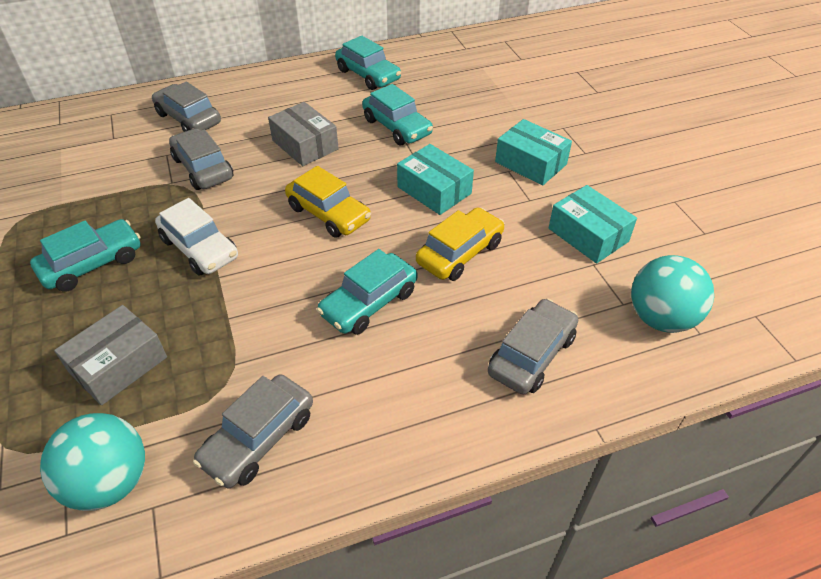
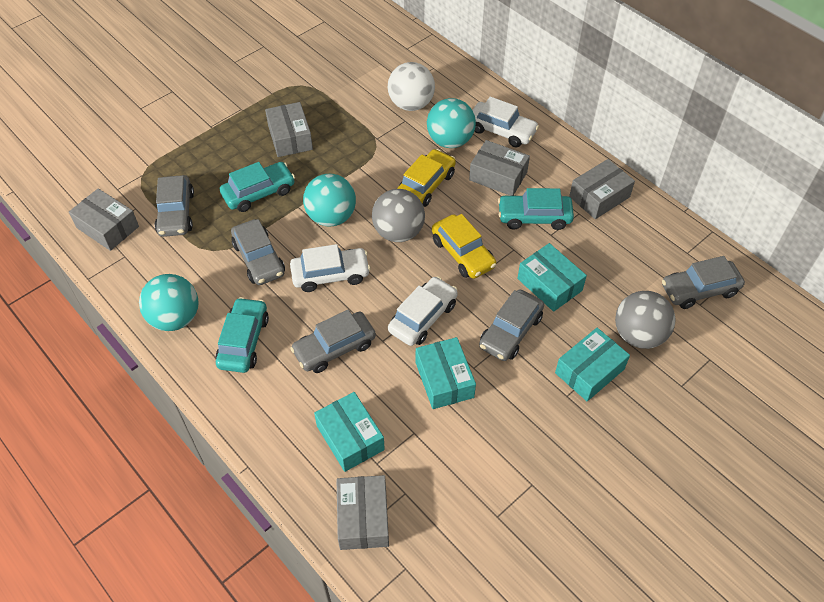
grey ball: none = 0 -> [372,189,425,242] [615,291,676,349] = 2
grey box: [54,305,167,405] [268,102,339,166] = 2 -> [69,188,139,251] [265,102,313,157] [336,475,389,550] [469,140,530,196] [569,159,635,219] = 5
grey car: [152,82,221,132] [169,128,233,190] [193,374,313,488] [488,299,578,394] = 4 -> [155,175,194,237] [231,219,285,285] [290,309,376,373] [479,289,544,361] [662,256,745,309] = 5
turquoise ball: [40,413,145,511] [631,255,714,333] = 2 -> [139,274,199,331] [303,174,356,227] [427,98,476,148] = 3
turquoise box: [397,144,474,215] [495,119,572,186] [549,185,637,263] = 3 -> [314,392,385,472] [416,337,476,409] [517,243,587,312] [555,328,630,401] = 4
turquoise car: [30,219,140,292] [317,249,418,335] [335,36,401,90] [362,84,433,145] = 4 -> [215,297,269,373] [220,162,295,212] [498,188,574,230] = 3
white ball: none = 0 -> [388,62,435,111] = 1
white car: [155,198,238,276] = 1 -> [290,244,371,292] [388,276,458,346] [473,97,539,147] = 3

